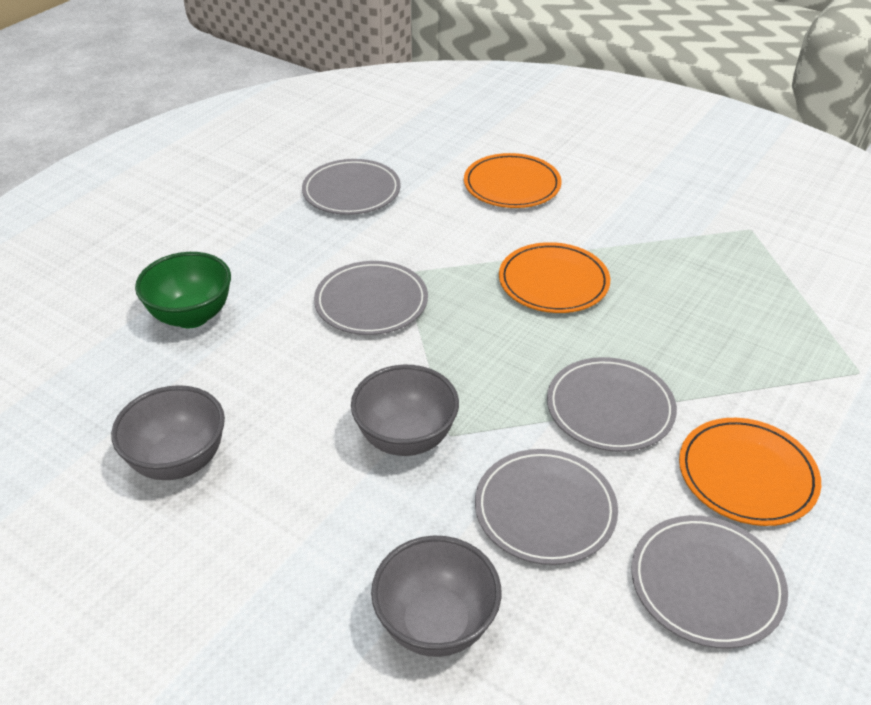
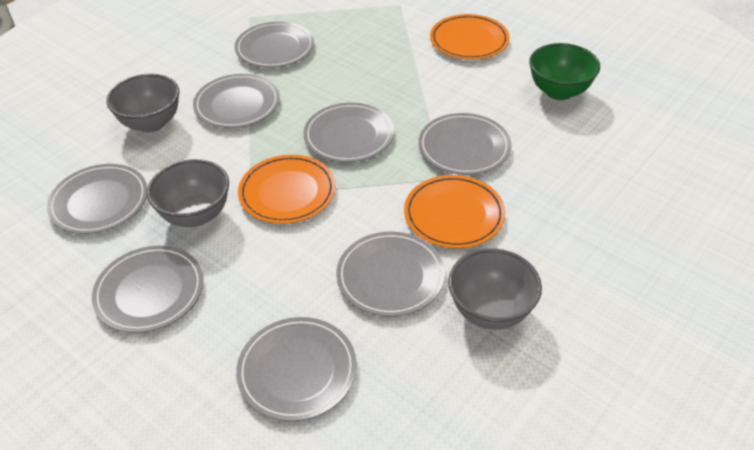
grey plate: [302,159,401,215] [314,261,428,335] [475,449,618,565] [547,357,677,452] [631,515,788,649] = 5 -> [47,164,147,234] [92,246,203,333] [193,74,280,128] [235,22,314,68] [236,317,357,421] [303,103,394,162] [336,232,445,316] [418,113,511,175] = 8

